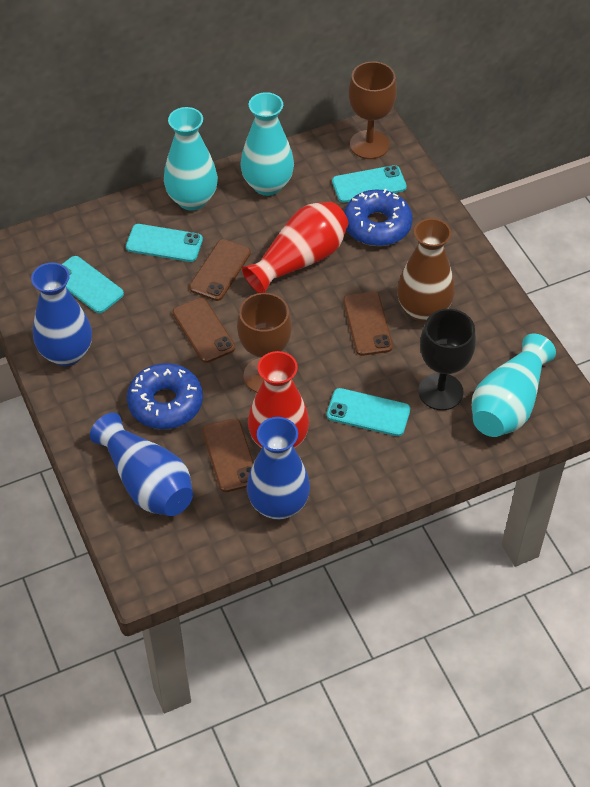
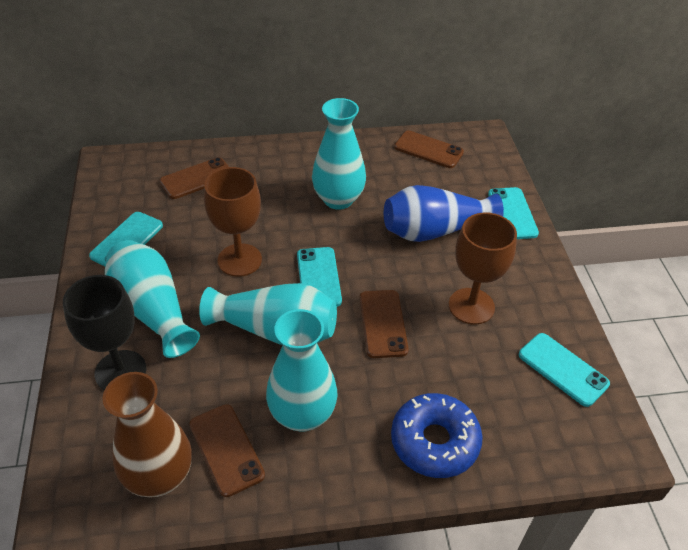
blue donut: [127,363,203,429] [344,189,412,246] = 2 -> [391,393,483,478] = 1
blue vase: [31,263,92,366] [90,413,193,516] [247,417,310,520] = 3 -> [384,185,504,242] = 1
red vase: [242,202,349,293] [248,351,309,449] = 2 -> none = 0
turquoise vase: [164,107,218,211] [240,92,294,196] [472,333,556,437] = 3 -> [105,240,200,358] [199,283,337,345] [266,309,338,432] [312,98,366,210] = 4

